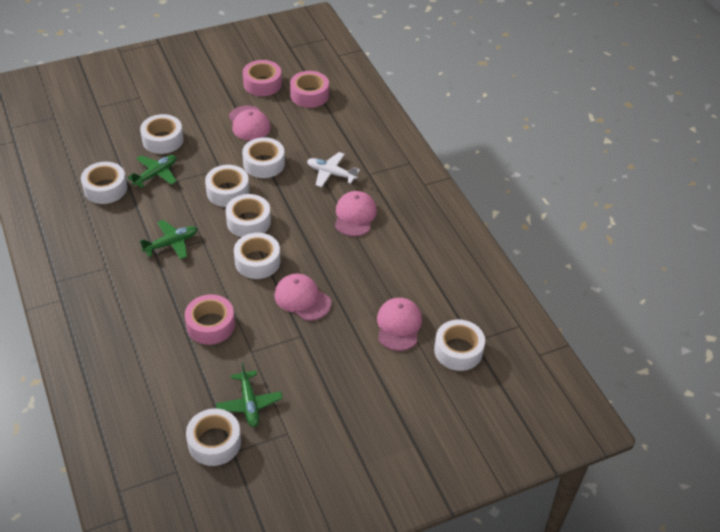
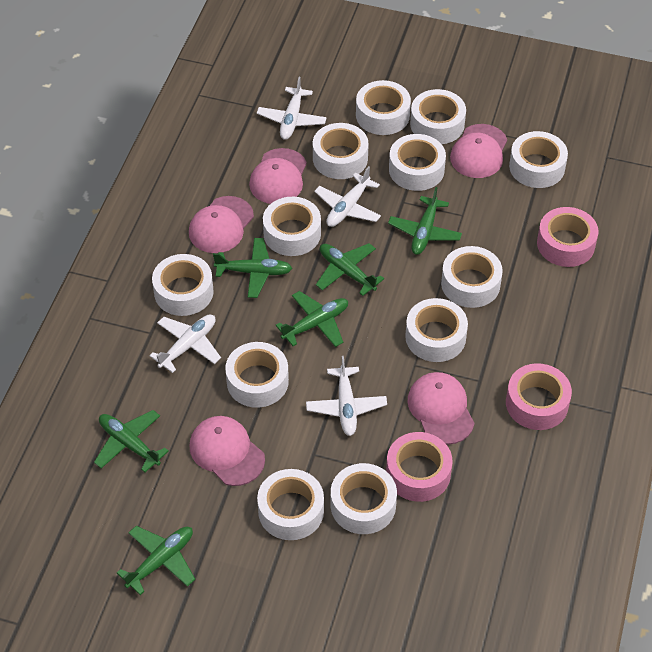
green plane: [127,155,177,188] [140,220,198,259] [216,363,283,427] = 3 -> [94,410,169,472] [117,526,195,595] [213,238,292,298] [276,291,348,347] [316,243,384,296] [388,187,462,255] = 6
pink cap: [229,105,271,140] [274,274,331,321] [335,191,377,237] [377,298,422,351] = 4 -> [189,196,254,253] [190,416,265,486] [249,148,307,204] [408,372,475,445] [450,124,507,178] = 5
white plane: [307,152,360,187] = 1 -> [149,314,221,373] [257,77,327,140] [306,356,387,436] [314,166,381,227] = 4
white tape: [81,162,127,204] [140,114,184,154] [186,409,241,466] [205,165,249,207] [226,194,271,237] [234,233,280,279] [242,137,285,178] [434,320,485,371] = 8 -> [152,254,214,316] [225,342,289,408] [257,469,324,540] [263,197,321,256] [313,123,369,179] [331,463,397,534] [356,80,411,135] [389,134,446,191] [405,298,468,362] [410,89,466,144] [441,246,503,308] [509,131,568,188] = 12

